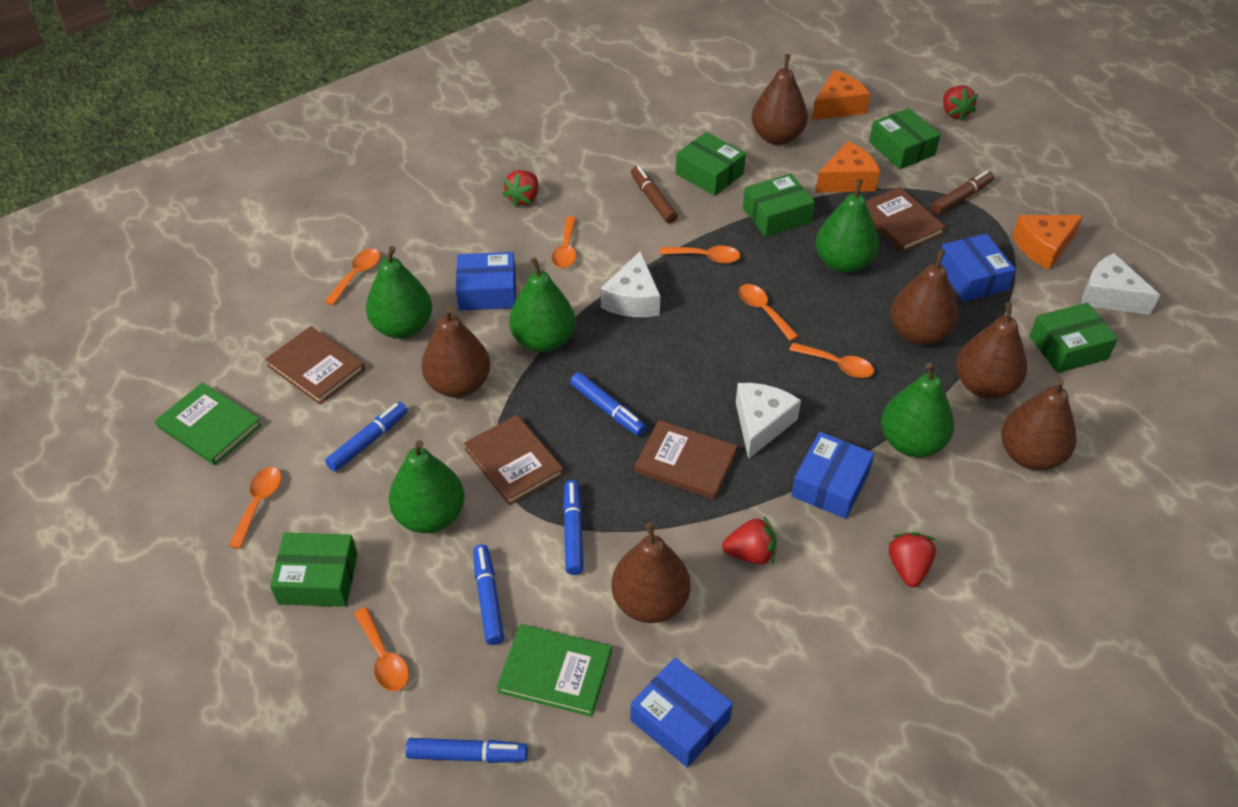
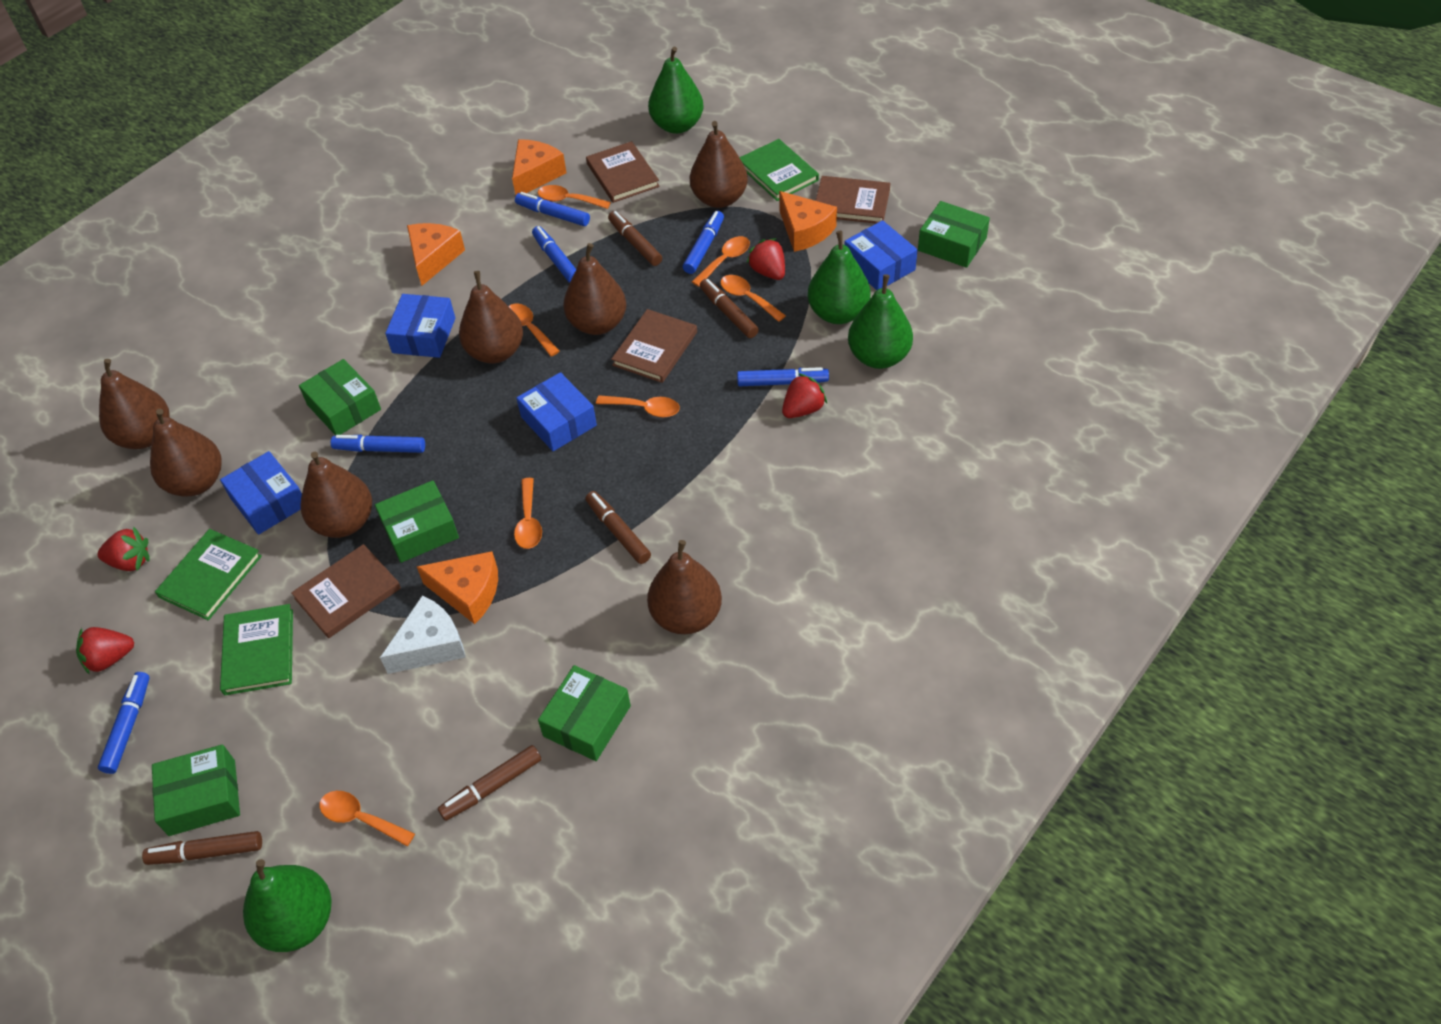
blue marker: [325,402,408,472] [405,738,528,763] [473,544,504,645] [563,480,584,575] [570,372,646,436] = 5 -> [98,672,150,774] [331,435,425,453] [515,192,590,226] [532,226,576,283] [683,211,724,274] [737,367,829,386] = 6
brown marker: [631,166,678,224] [931,170,994,215] = 2 -> [142,831,262,865] [438,745,541,821] [585,491,651,564] [608,211,662,266] [700,279,759,338] = 5
brown pear: [421,307,490,398] [611,523,690,623] [751,54,808,145] [891,249,958,345] [956,302,1027,399] [1001,378,1077,471] = 6 -> [99,359,170,449] [150,409,222,497] [301,452,372,538] [459,271,523,364] [563,243,626,335] [647,540,722,634] [690,121,748,208] = 7
green book: [155,382,262,465] [497,624,612,717] = 2 -> [155,529,262,620] [220,604,293,695] [739,139,819,201] = 3
green pear: [366,246,432,339] [389,440,464,533] [509,257,575,353] [816,179,879,273] [881,363,954,457] = 5 -> [243,859,332,952] [648,46,703,134] [808,231,871,324] [848,274,913,369] = 4
orange cheese: [812,70,870,120] [815,141,880,192] [1013,215,1083,270] = 3 -> [407,223,465,286] [417,551,498,624] [512,139,566,195] [779,191,837,252] = 4
white cheese: [600,251,660,317] [736,383,801,459] [1082,253,1160,315] = 3 -> [380,595,466,674] = 1

